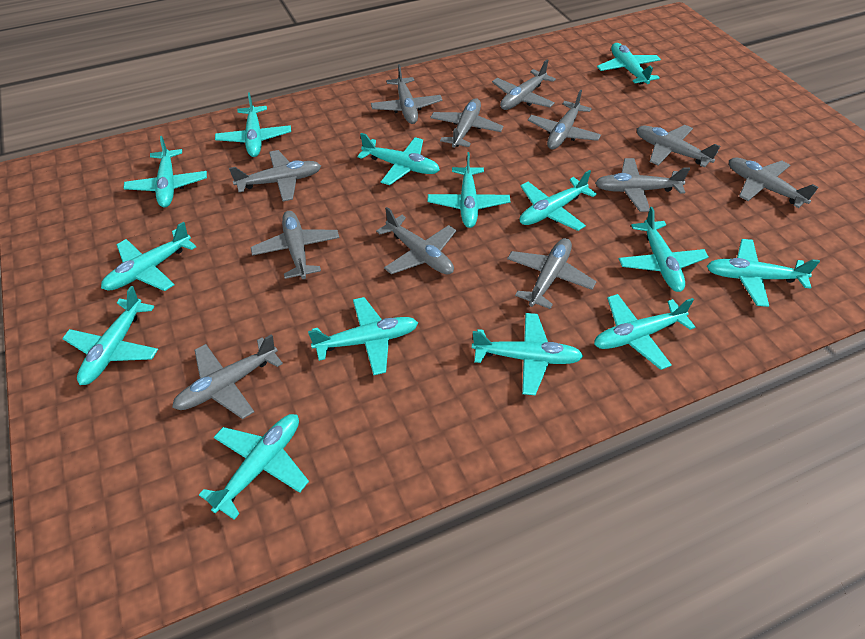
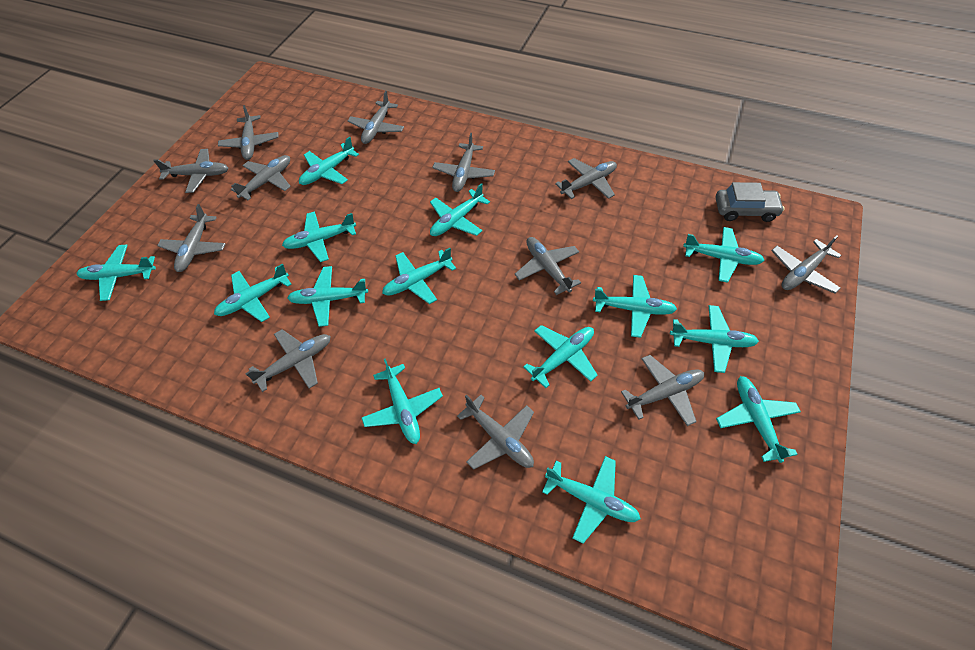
grey car: none = 0 -> [716,182,785,222] = 1

